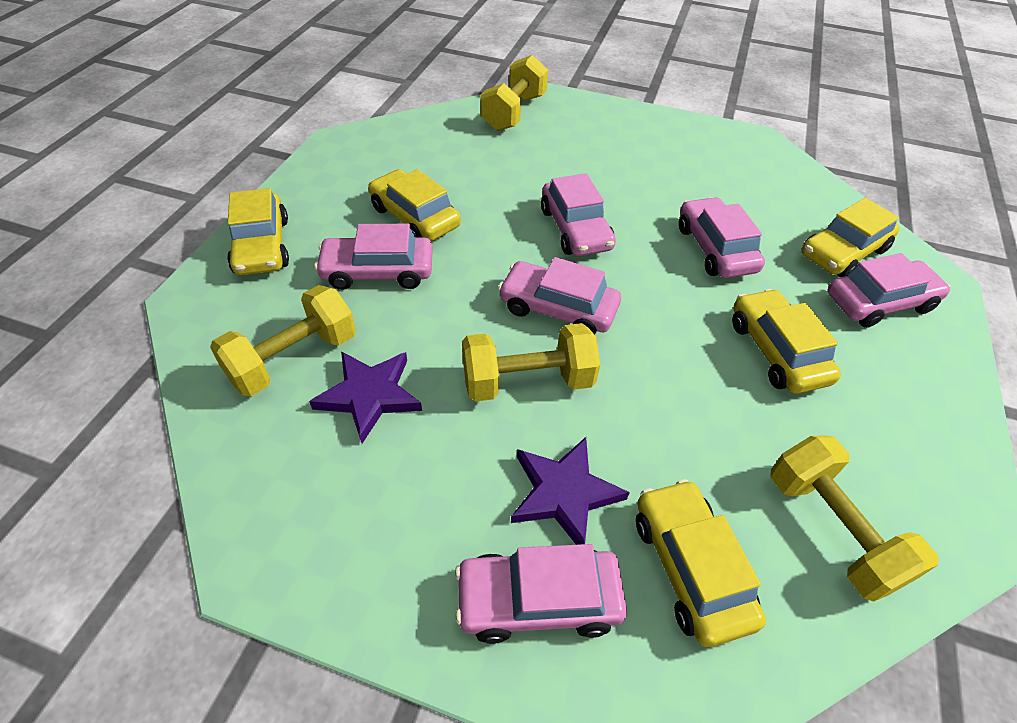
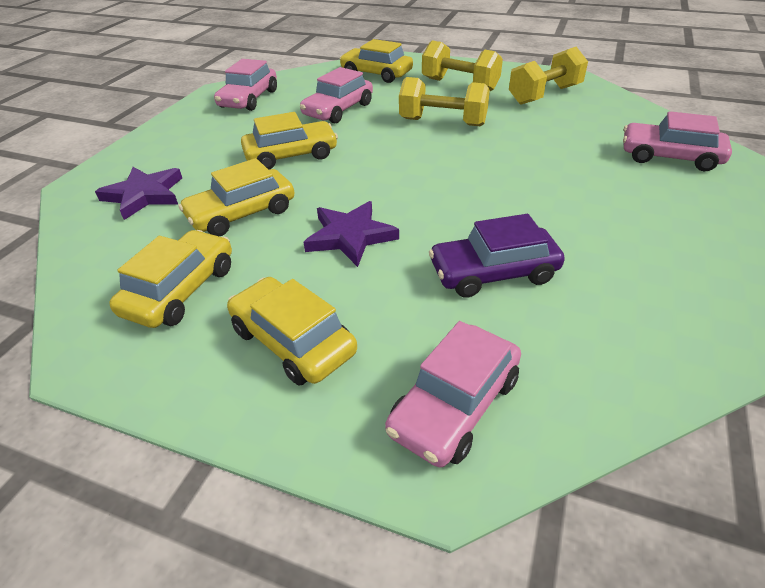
pink car: [314,224,433,290] [455,544,627,644] [498,257,621,334] [541,173,616,256] [679,197,765,278] [828,253,950,328] = 6 -> [214,59,277,111] [300,67,373,124] [385,321,521,468] [623,111,732,171] = 4
purple car: none = 0 -> [429,214,565,298] = 1
yellow dumbbell: [210,285,356,396] [462,323,600,401] [480,55,548,131] [770,435,939,601] = 4 -> [399,77,490,127] [422,40,503,91] [509,47,588,105] = 3

